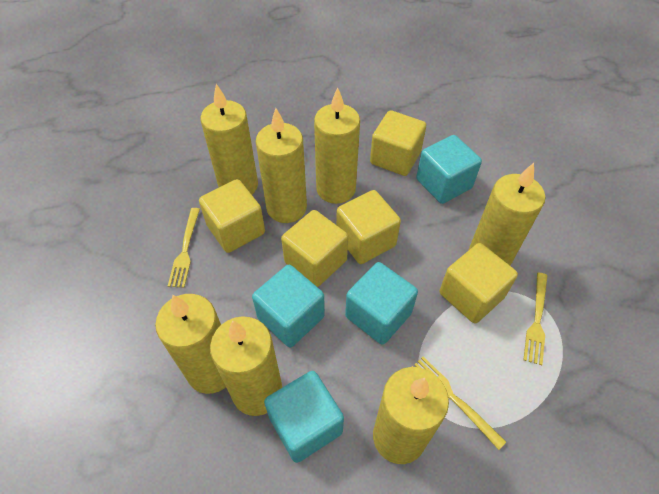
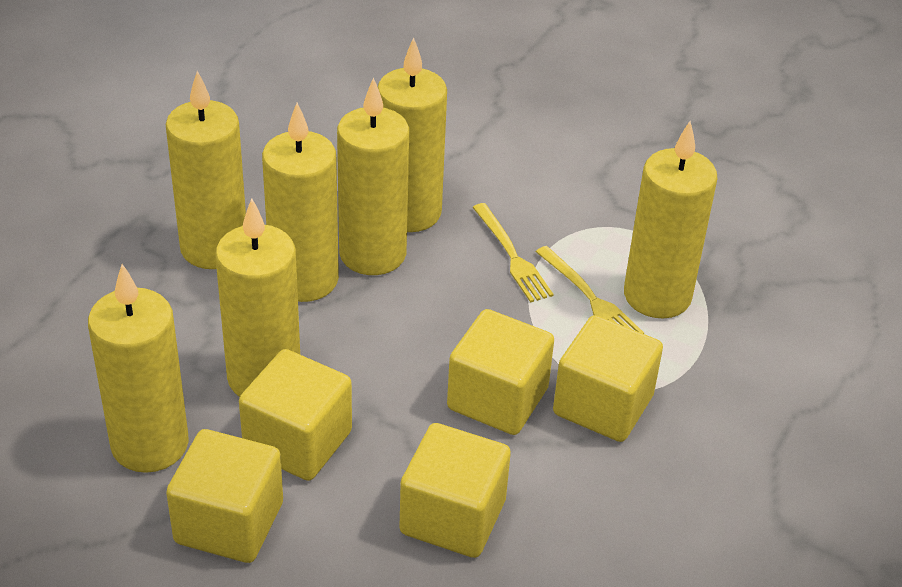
turquoise cube: [252,265,325,347] [264,371,344,463] [345,262,418,345] [416,135,482,204] = 4 -> none = 0
yellow fork: [168,208,200,288] [412,356,506,450] [523,272,548,365] = 3 -> [472,203,554,303] [536,246,644,334] = 2

